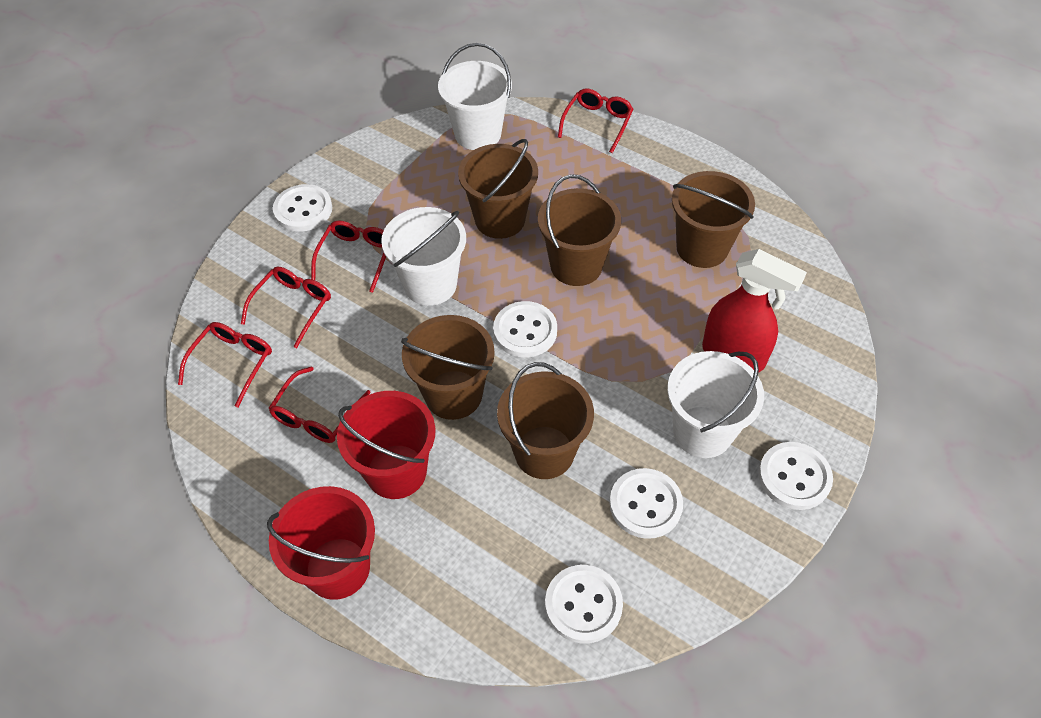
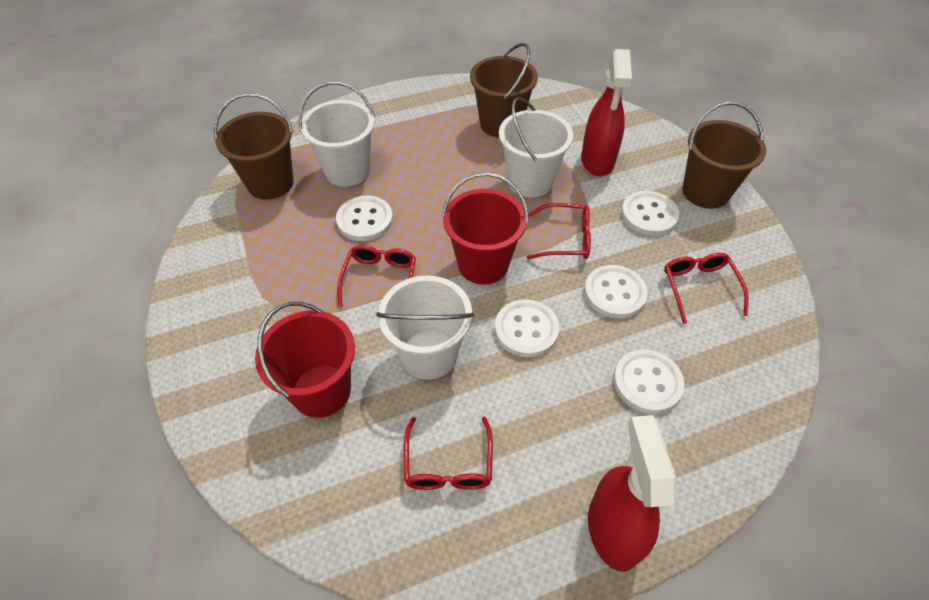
brown bucket: [401,315,495,420] [458,139,538,239] [497,362,594,479] [538,174,621,286] [672,171,755,268] = 5 -> [214,93,294,200] [470,43,538,138] [682,102,766,209] = 3
red glasses: [178,322,272,408] [241,267,331,348] [268,366,371,443] [311,221,386,293] [558,88,633,153] = 5 -> [337,245,416,307] [404,417,493,490] [527,203,591,259] [664,253,749,324] = 4
red spray bottle: [702,249,807,373] = 1 -> [581,49,632,176] [588,415,676,572] = 2

